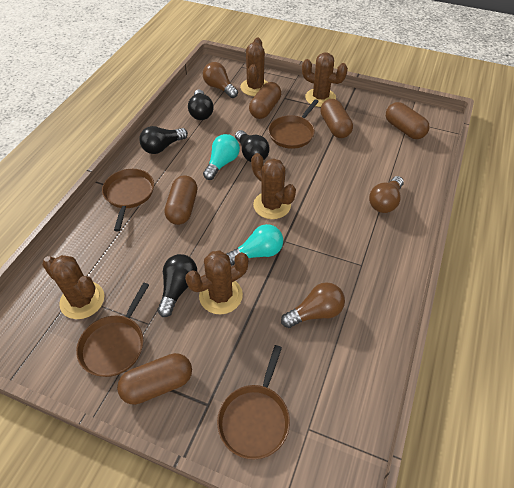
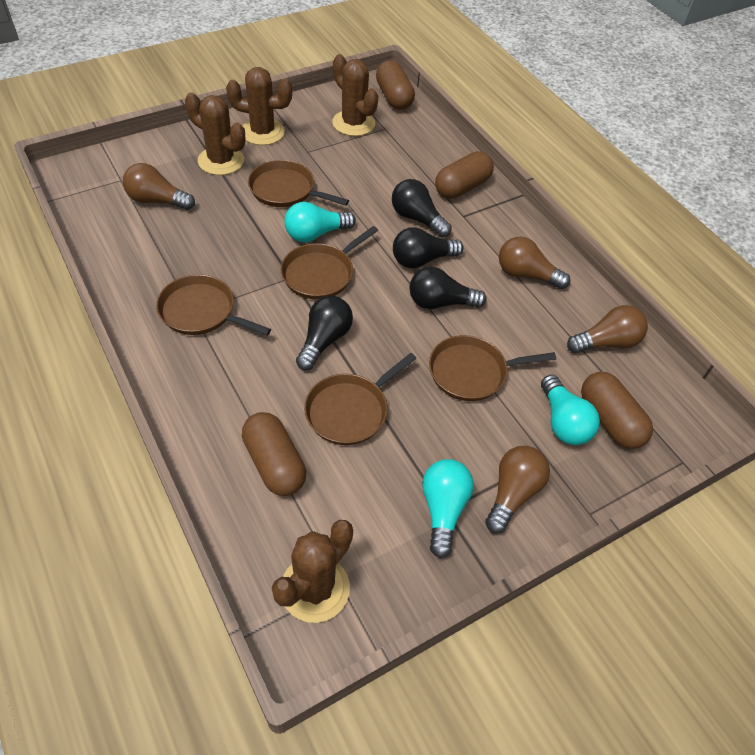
brown cactus: [42,255,104,319] [185,250,248,315] [240,38,268,96] [251,153,296,219] [302,52,348,107] = 5 -> [185,92,245,175] [226,67,292,145] [272,520,353,623] [332,54,378,136] = 4
brown capsule: [117,353,192,405] [165,176,197,225] [249,82,281,119] [320,99,353,138] [386,102,429,139] = 5 -> [242,412,306,496] [376,60,415,110] [435,151,494,199] [581,372,653,449] = 4
brown light bulb: [203,62,238,98] [281,282,345,328] [369,176,404,213] = 3 -> [123,163,195,210] [485,446,550,534] [499,236,571,289] [567,305,648,353] = 4
brown pan: [76,283,149,377] [102,169,154,231] [217,345,290,460] [268,99,319,149] = 4 -> [156,274,271,335] [248,160,349,207] [281,226,378,300] [304,353,417,445] [429,335,556,401] = 5
turquoise light bulb: [203,134,240,180] [227,224,283,265] = 2 -> [284,202,356,242] [422,459,474,558] [541,375,600,445] = 3

